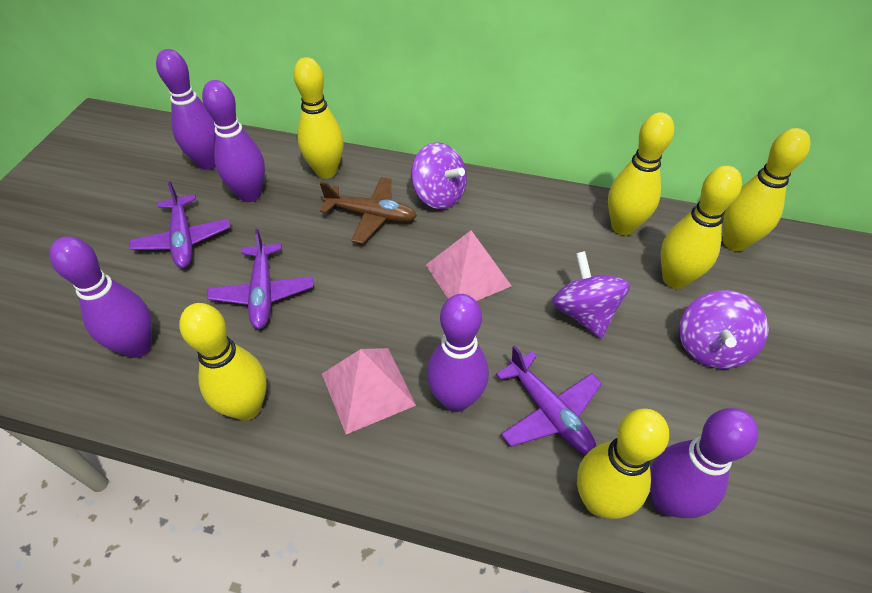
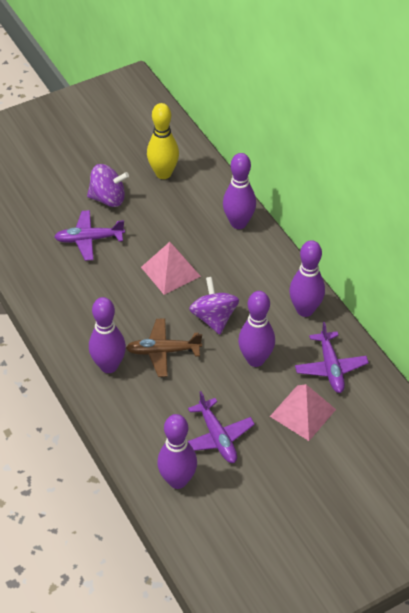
purple spinning top: [411,142,467,209] [552,251,630,339] [679,290,768,369] = 3 -> [87,164,129,207] [189,277,239,334] = 2
yellow bowling pin: [179,303,267,421] [294,57,344,179] [577,409,669,519] [608,112,674,235] [661,166,742,289] [723,128,810,251] = 6 -> [147,103,179,179] = 1

